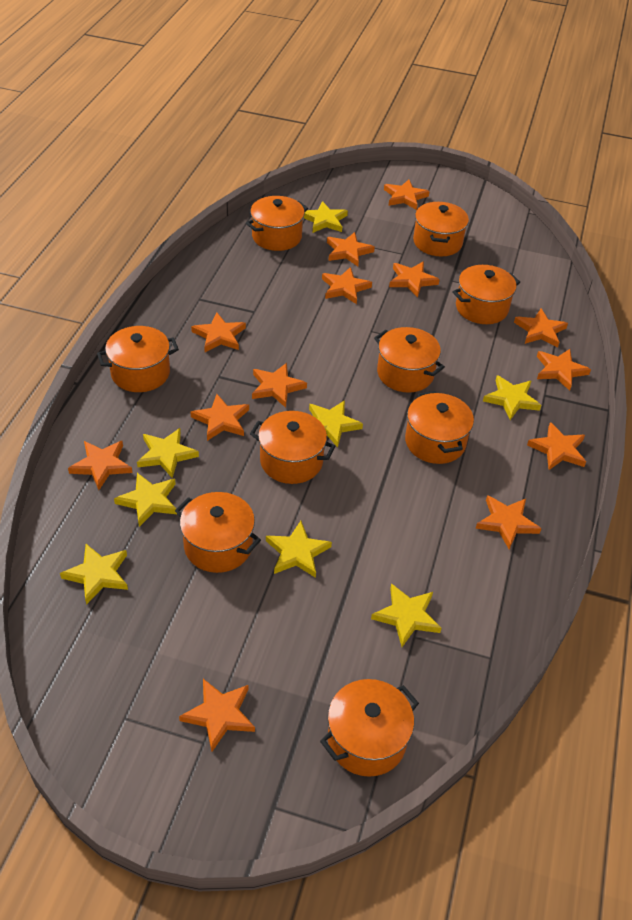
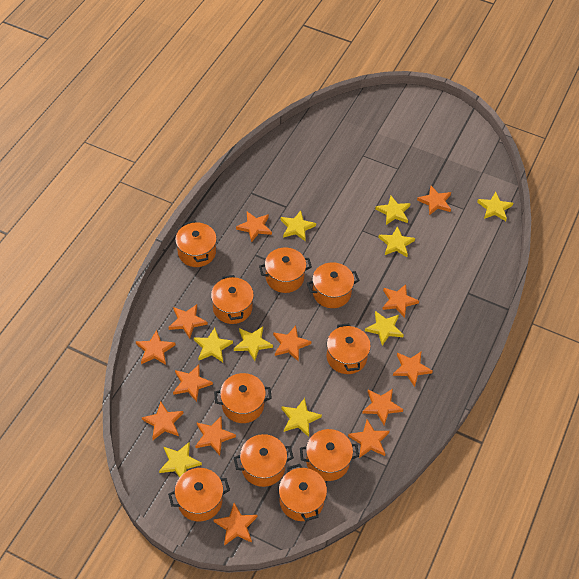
orange pot: [97,326,179,392] [175,492,261,573] [246,196,308,251] [250,411,335,484] [320,679,419,777] [374,327,445,393] [405,391,474,464] [413,202,469,256] [452,265,520,324] = 9 -> [168,468,230,521] [175,221,217,267] [211,275,254,324] [214,373,272,423] [233,434,294,487] [259,247,312,293] [279,464,327,521] [300,429,359,481] [307,262,360,308] [326,323,371,374] = 10
yellow star: [60,544,128,605] [114,473,177,527] [137,428,199,479] [266,521,332,578] [303,201,348,233] [309,400,363,447] [371,583,442,647] [483,375,541,420] = 8 -> [159,442,202,478] [194,328,233,362] [234,326,273,361] [281,211,316,241] [281,398,322,437] [365,311,404,346] [375,196,411,225] [378,226,415,257] [477,192,513,221] = 9

